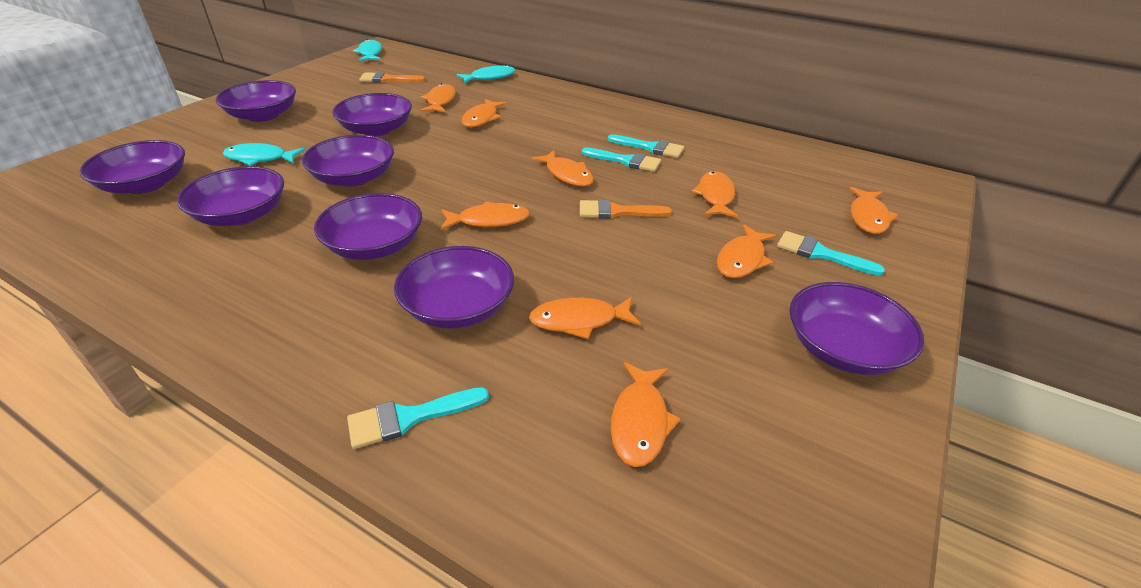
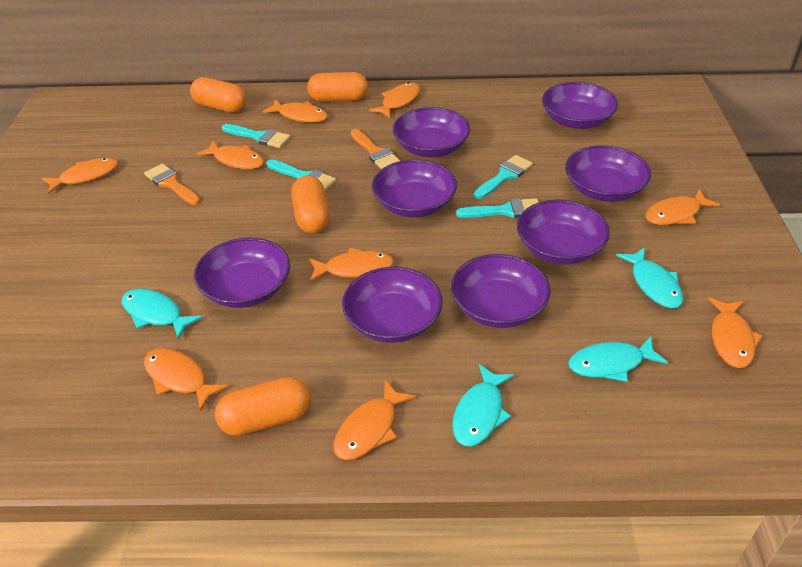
orange capsule: none = 0 -> [190,77,246,113] [215,377,311,436] [291,175,330,234] [307,72,368,102] = 4
turquoise fish: [223,143,305,166] [353,39,382,61] [456,65,516,83] = 3 -> [122,289,202,339] [452,364,514,446] [568,336,668,382] [616,247,684,308] = 4

